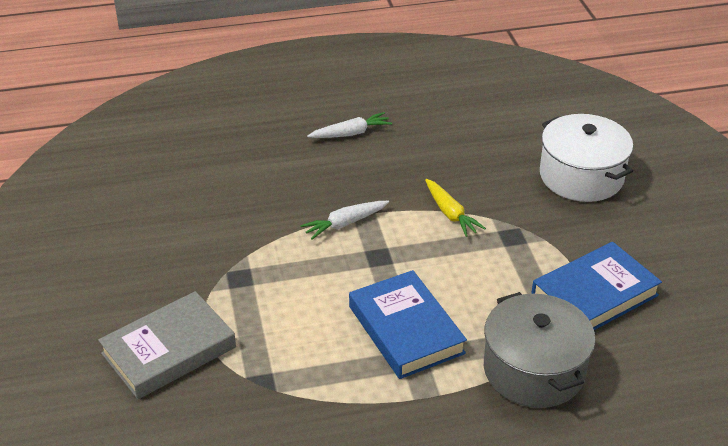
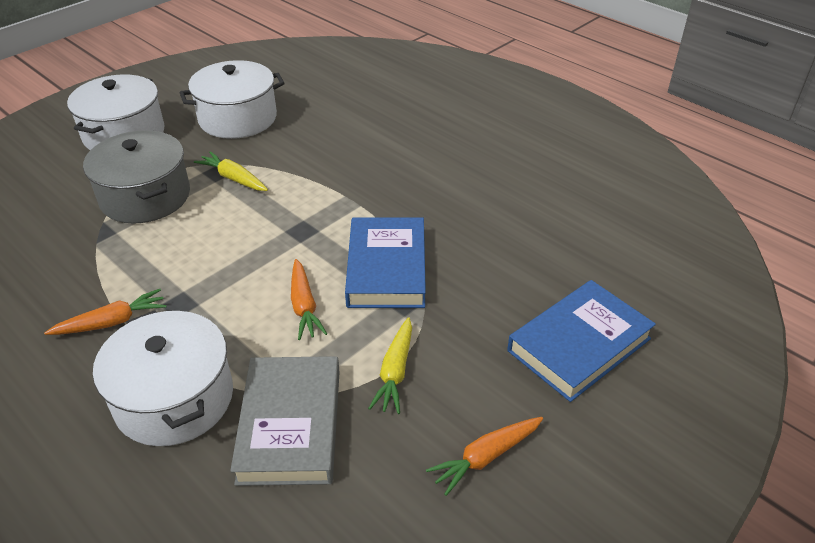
orange carrot: none = 0 -> [44,289,166,335] [291,259,327,340] [426,417,543,496] = 3
white carrot: [300,201,389,240] [307,112,392,138] = 2 -> none = 0
white pot: [540,114,633,202] = 1 -> [67,74,165,150] [93,311,233,446] [180,60,285,139] = 3
yellow carrot: [425,179,486,237] = 1 -> [194,151,268,191] [368,317,412,414] = 2

